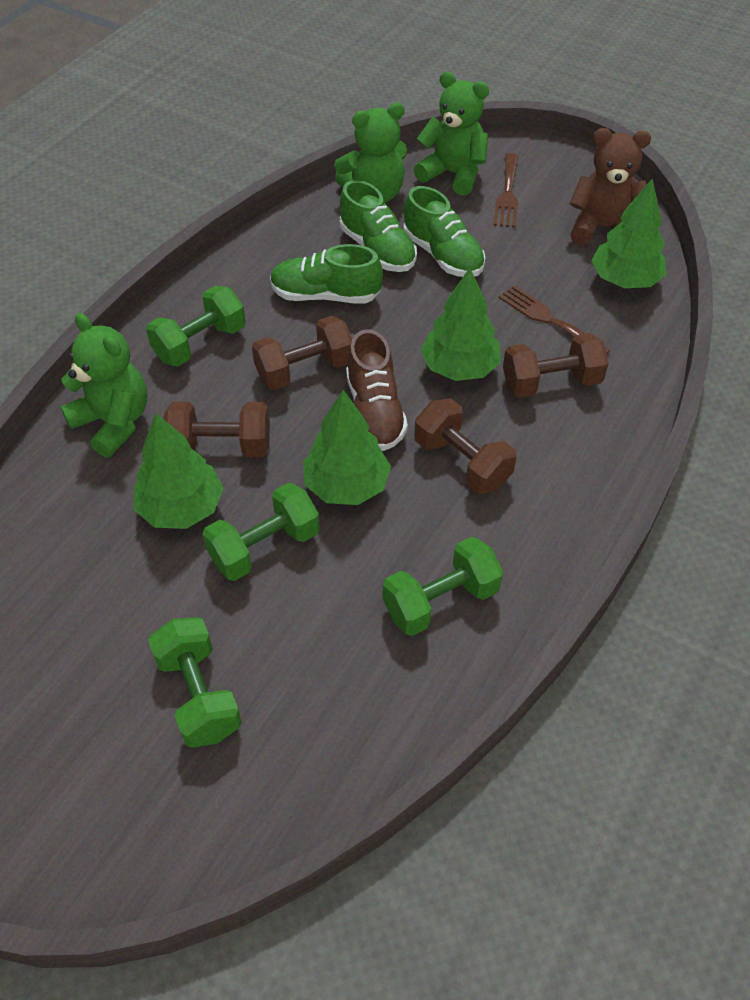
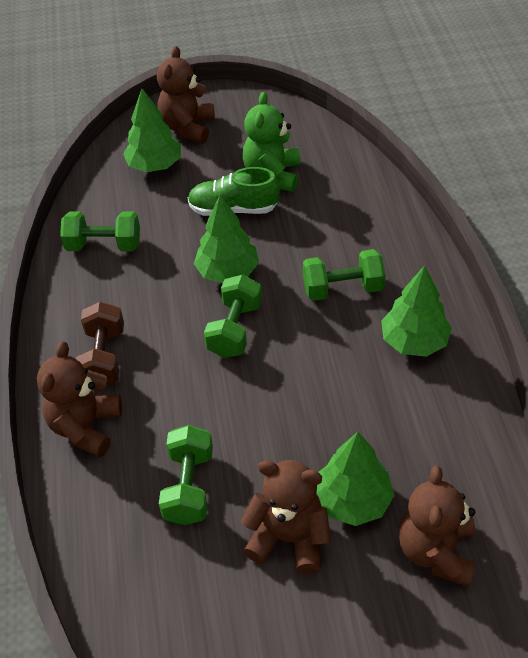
brown dumbbell: [164,402,270,457] [252,316,352,390] [414,398,517,494] [503,333,609,398] = 4 -> [75,301,124,386] = 1
brown fork: [493,153,518,228] [499,285,611,354] = 2 -> none = 0
brown shoe: [346,329,408,451] = 1 -> none = 0
brown teddy bear: [569,128,651,246] = 1 -> [37,341,122,457] [157,46,215,143] [241,460,331,574] [399,465,476,587] = 4
green shoe: [270,244,383,304] [340,180,417,272] [403,186,485,277] = 3 -> [188,167,279,216] = 1
green teddy bear: [60,313,147,458] [334,103,407,203] [414,71,489,196] = 3 -> [243,92,300,192] = 1

